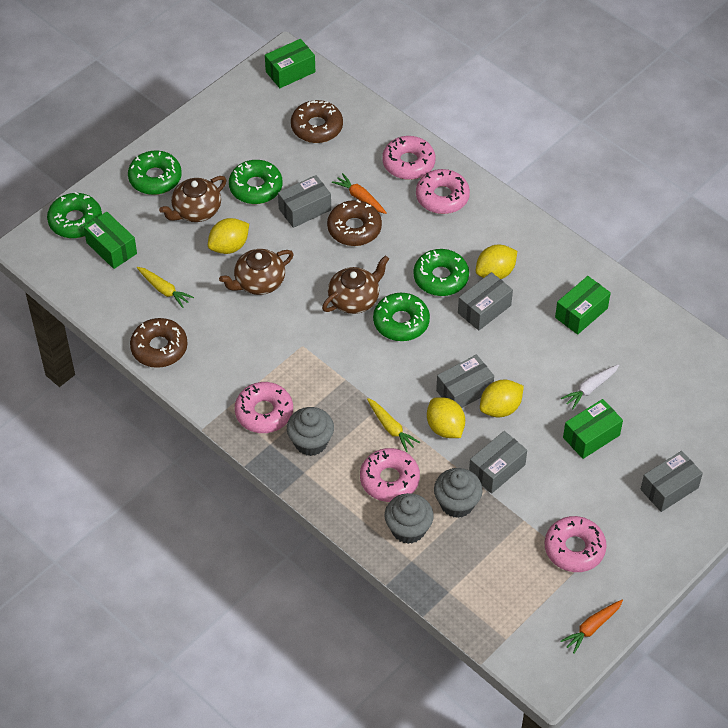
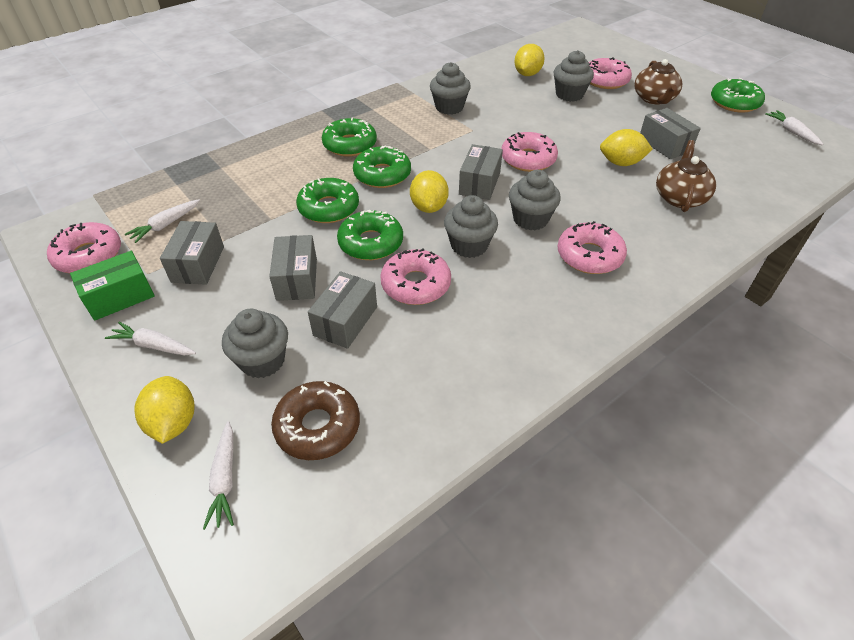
brown donut: [130,318,188,368] [291,100,343,143] [327,200,382,246] = 3 -> [271,381,360,460] = 1
brown teapot: [159,176,227,222] [219,249,294,295] [322,255,389,314] = 3 -> [634,59,682,105] [656,140,716,212] = 2
green box: [84,212,137,269] [265,39,315,88] [555,276,611,335] [563,399,623,459] = 4 -> [70,251,155,321] = 1
grey cupcake: [287,407,334,456] [385,493,434,544] [434,468,483,518] = 3 -> [222,309,288,378] [430,62,471,115] [444,195,498,258] [509,170,561,230] [554,50,594,102] = 5
orange carrot: [332,173,387,214] [560,600,623,654] = 2 -> none = 0
white carrot: [561,364,619,409] = 1 -> [105,322,196,356] [125,199,200,243] [203,421,234,530] [766,110,823,145] = 4
yellow carrot: [137,267,194,308] [367,398,420,452] = 2 -> none = 0

